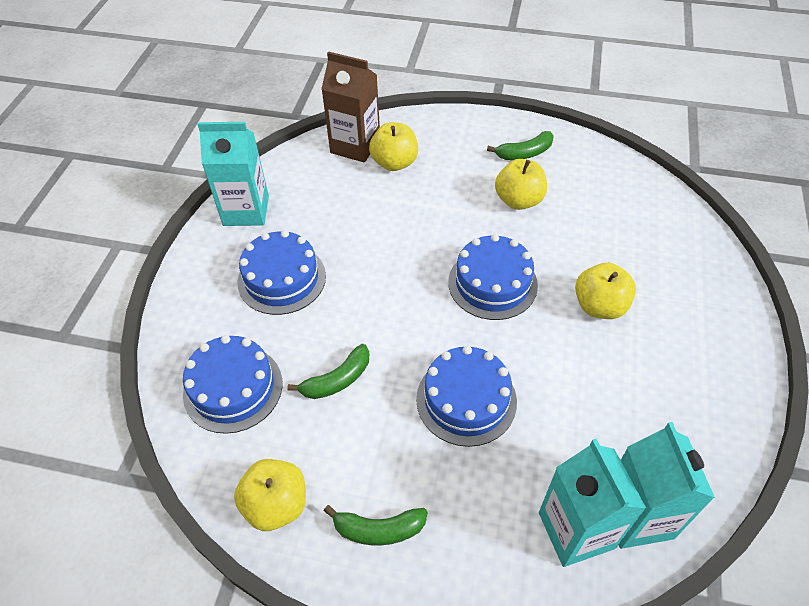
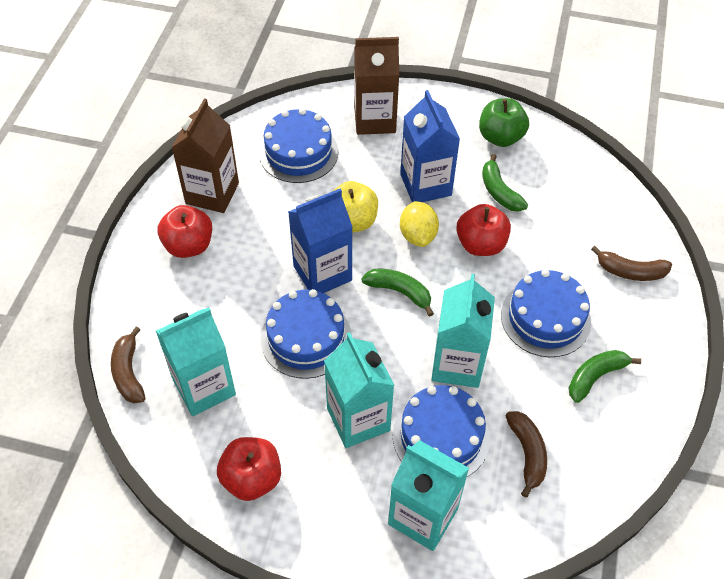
blue carton: none = 0 -> [288,189,352,293] [400,90,460,202] = 2
brown banana: none = 0 -> [111,327,145,404] [506,411,547,497] [591,246,672,281] = 3
brown carton: [321,51,380,162] = 1 -> [171,98,239,213] [354,37,399,135] = 2
green apple: none = 0 -> [479,98,529,147] = 1
red apple: none = 0 -> [158,205,212,258] [217,437,281,501] [456,204,511,256] = 3
turquoise carton: [197,122,269,226] [539,439,647,567] [619,422,715,549] = 3 -> [156,307,236,416] [324,332,394,448] [388,440,469,551] [431,274,495,388] = 4
yellow apple: [234,459,306,531] [369,122,418,171] [495,159,547,210] [575,263,636,319] = 4 -> [333,181,378,232] = 1
yellow lemon: none = 0 -> [400,201,439,247] = 1

